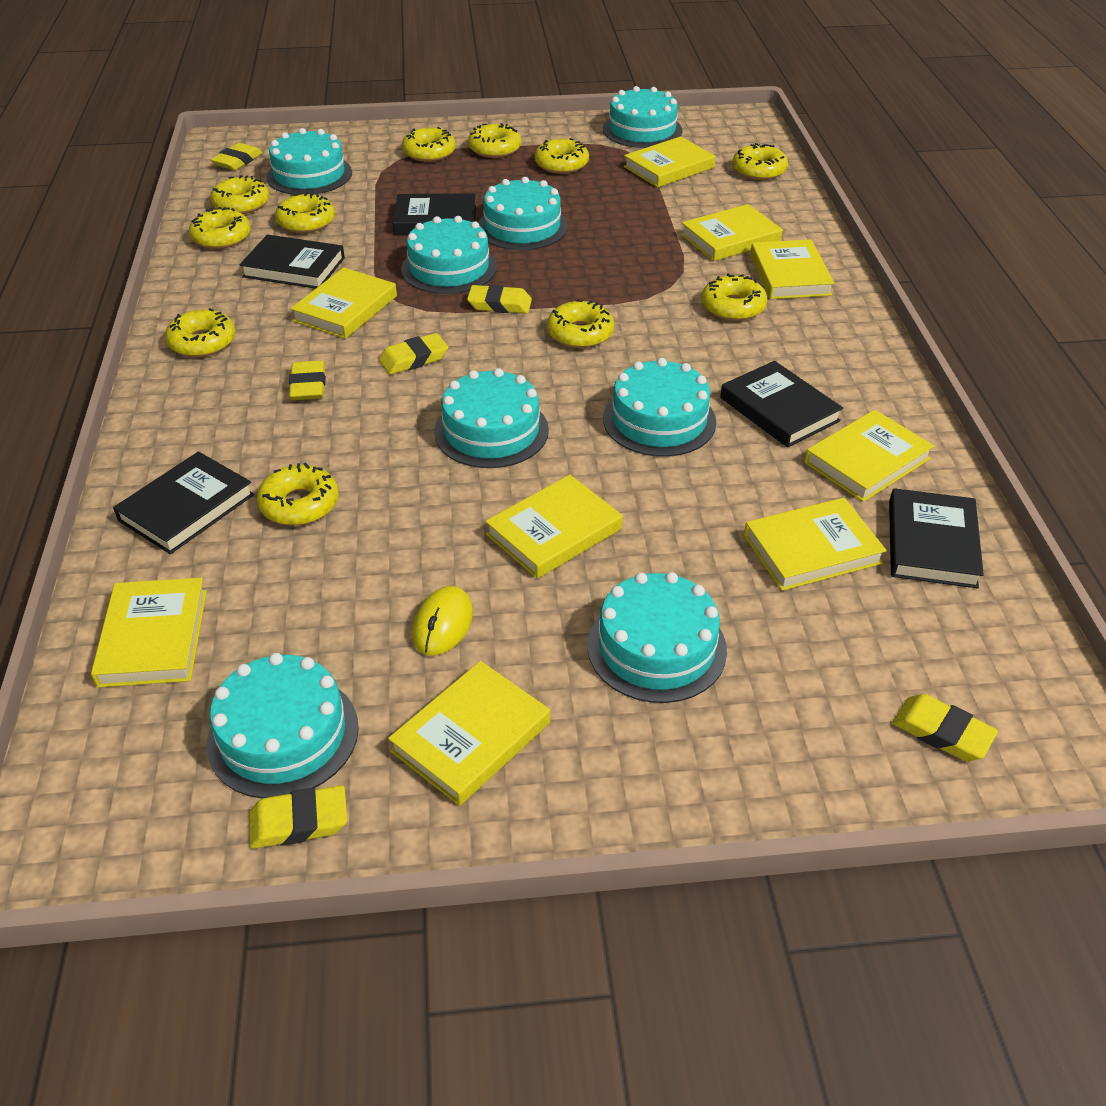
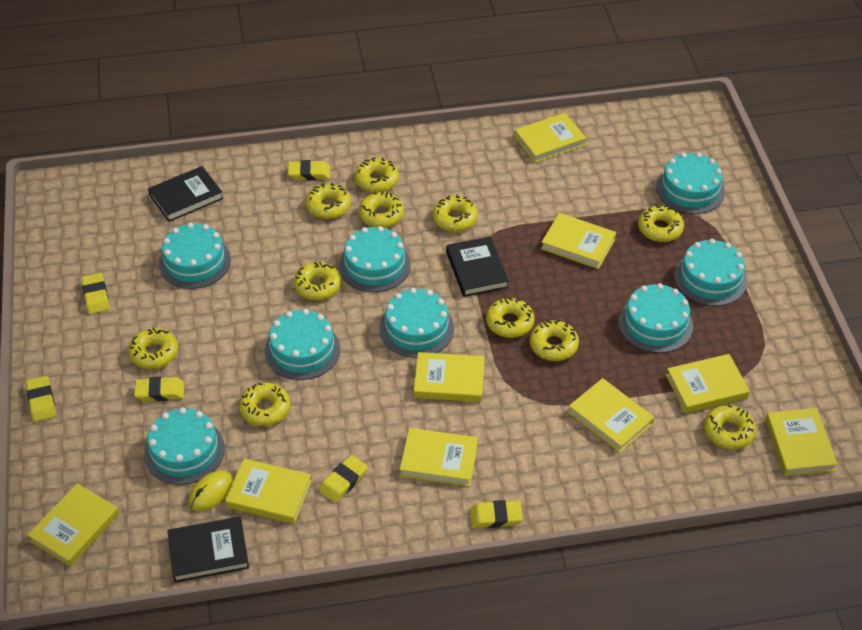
black book: [113,451,254,554] [240,234,345,289] [393,193,476,235] [720,361,843,447] [889,488,984,588] = 5 -> [148,166,223,222] [167,516,249,583] [446,236,509,297] = 3

